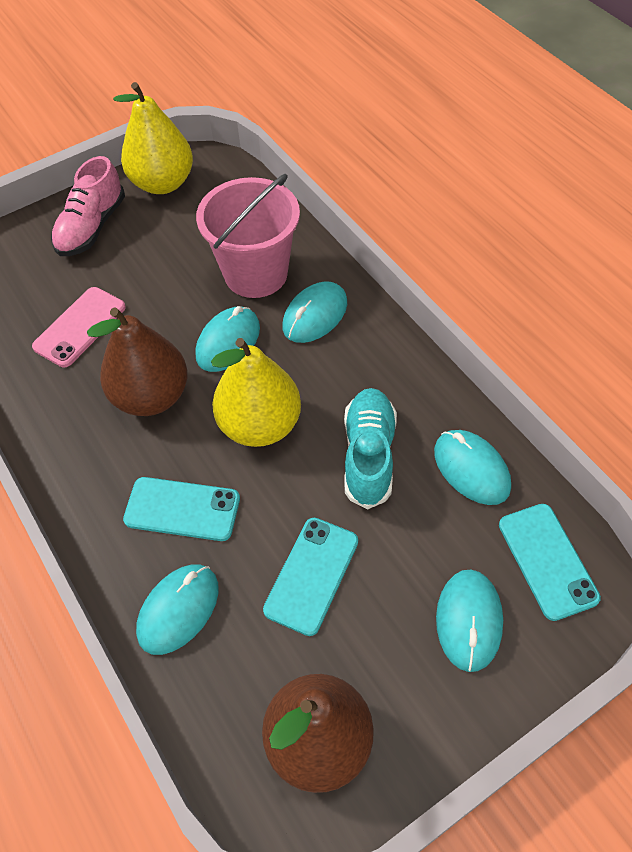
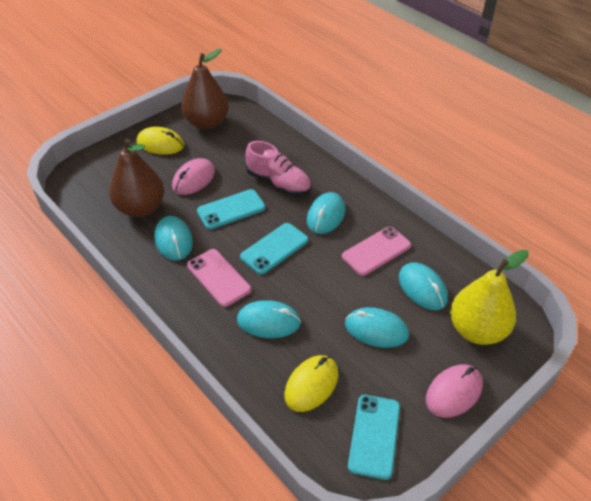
pink bucket: [196,174,300,298] = 1 -> none = 0
pink mouse: none = 0 -> [172,158,215,195] [426,364,483,418] = 2
pink phone: [32,287,126,367] = 1 -> [187,249,251,307] [342,227,411,276] = 2
turquoise shoe: [344,388,397,509] = 1 -> none = 0
yellow mouse: none = 0 -> [137,127,184,155] [284,355,339,412] = 2
yellow pear: [113,82,193,194] [211,338,301,447] = 2 -> [450,250,529,345] = 1

